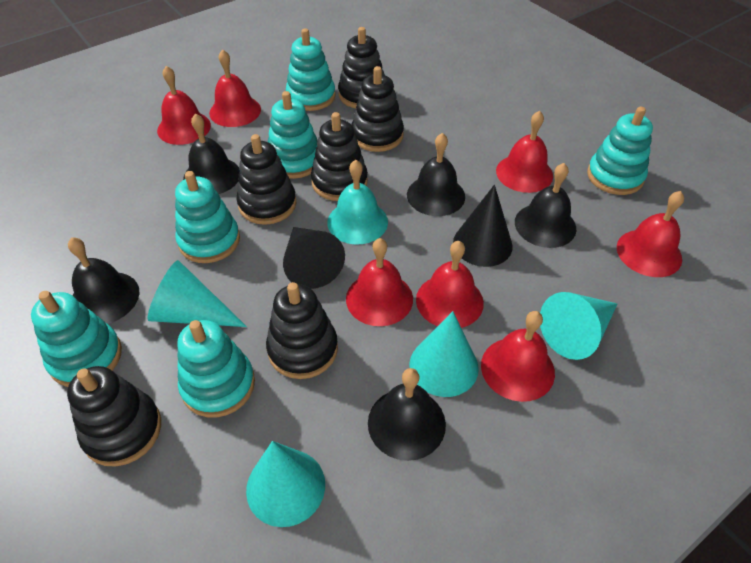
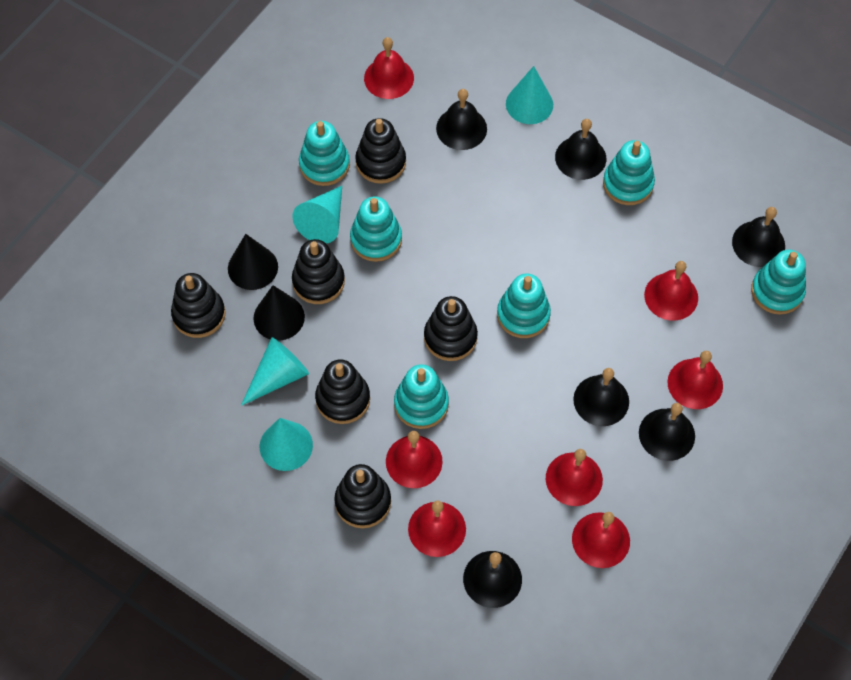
black bell: [68,237,139,324] [183,113,240,194] [368,368,446,461] [407,133,465,216] [515,163,576,248] = 5 -> [436,89,487,150] [463,551,522,608] [555,119,606,180] [573,368,629,426] [639,403,695,461] [732,207,785,267] = 6
turquoise bell: [327,160,388,244] = 1 -> none = 0

